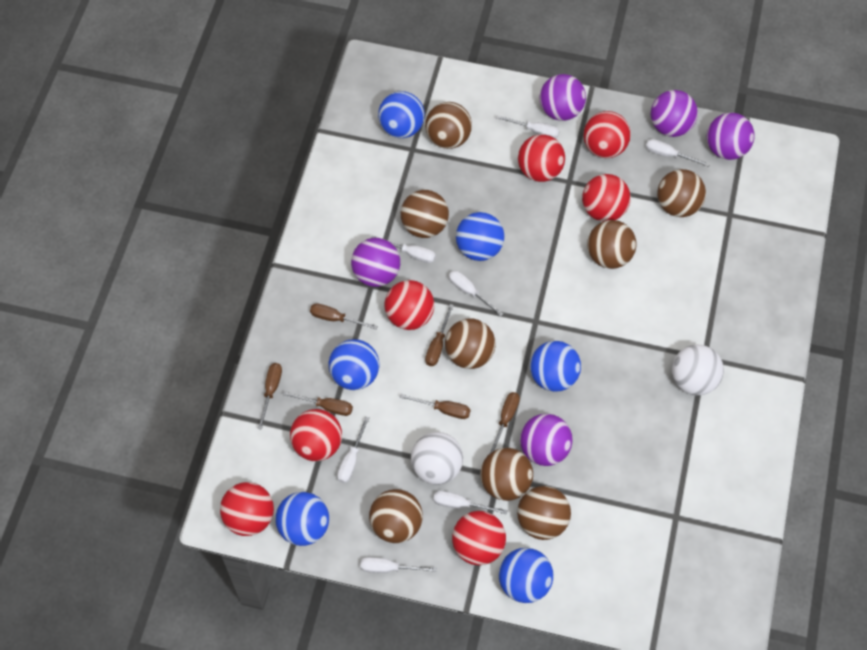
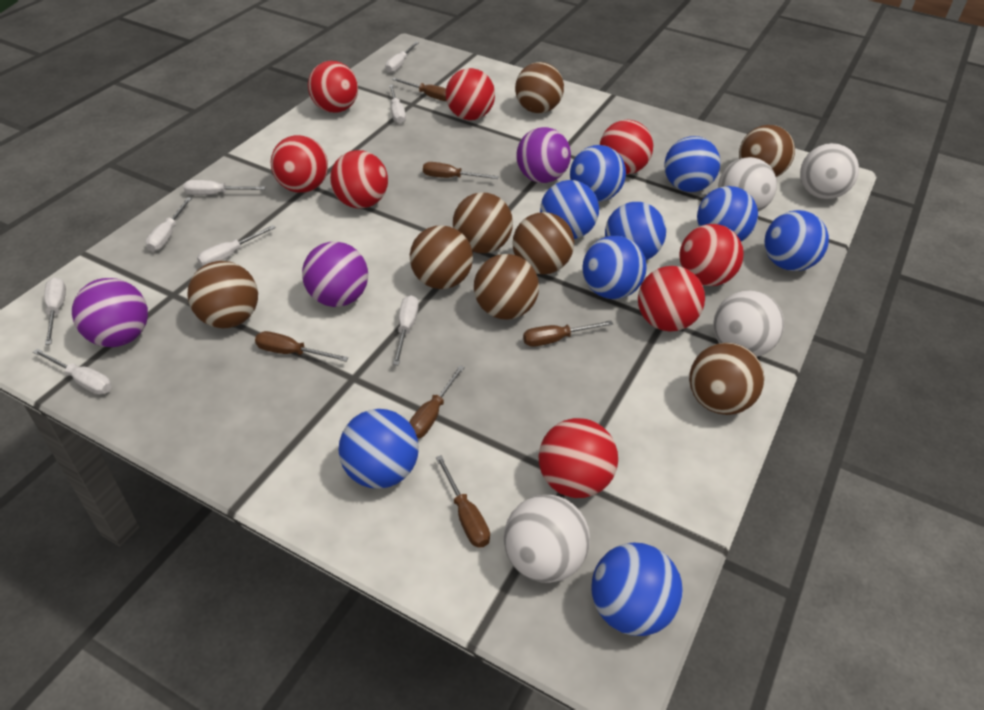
blue ball: [275,492,329,546] [329,339,379,390] [378,91,425,138] [456,212,504,261] [499,548,553,603] [530,341,581,392] = 6 -> [338,409,419,489] [540,180,599,239] [570,145,626,202] [582,236,647,299] [591,542,683,636] [605,202,666,260] [664,136,720,192] [697,186,758,242] [764,210,829,271] = 9
purple ball: [351,238,400,287] [520,414,572,466] [540,74,586,121] [651,90,698,137] [707,113,755,160] = 5 -> [72,278,148,347] [302,242,368,307] [516,127,571,183] = 3
red ball: [220,482,274,536] [290,409,342,461] [385,280,434,330] [452,511,506,565] [518,134,565,182] [582,174,631,222] [583,111,631,158] = 7 -> [271,135,328,193] [308,61,358,113] [330,150,388,209] [446,68,495,120] [539,418,618,498] [600,120,653,175] [638,266,705,332] [679,224,744,286] = 8
white ball: [411,432,463,485] [672,345,724,395] = 2 -> [504,495,590,583] [713,290,784,357] [718,157,777,212] [800,143,859,199] = 4
white screwdriver: [337,417,369,483] [360,557,437,573] [371,235,436,263] [433,491,507,514] [448,271,503,317] [496,115,560,138] [646,139,710,167] = 7 -> [33,349,112,395] [44,277,66,345] [146,197,192,251] [183,180,265,195] [197,225,276,266] [385,42,419,73] [389,85,406,124] [393,295,419,365] = 8

